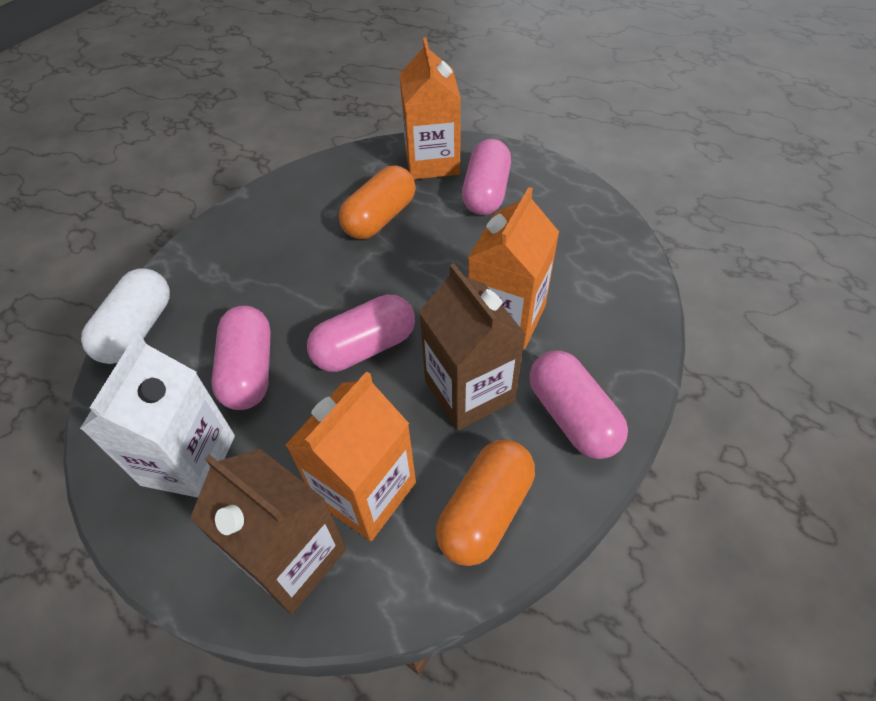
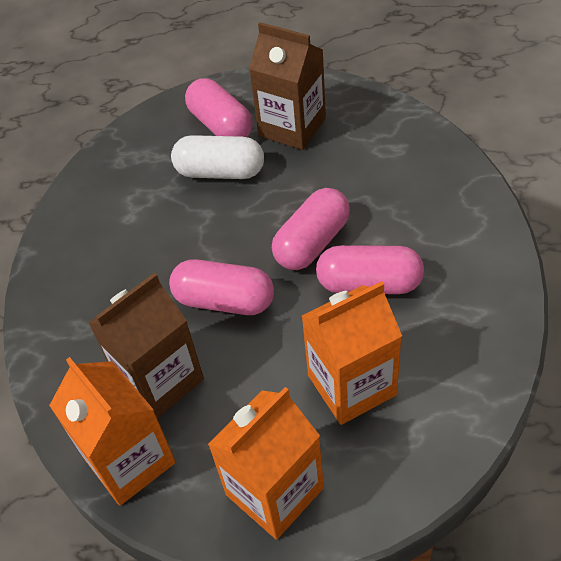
orange capsule: [339,165,415,239] [436,440,535,566] = 2 -> none = 0
white carton: [80,334,235,498] = 1 -> none = 0

